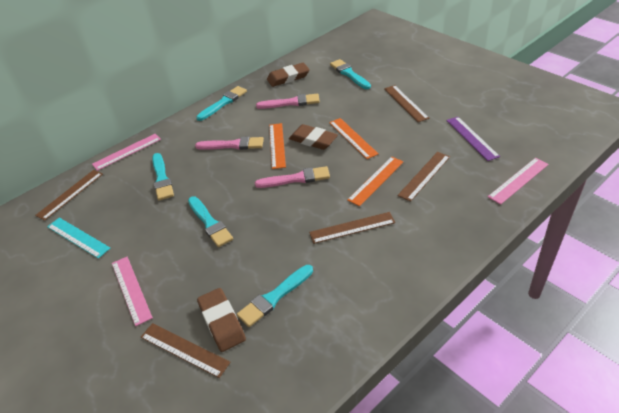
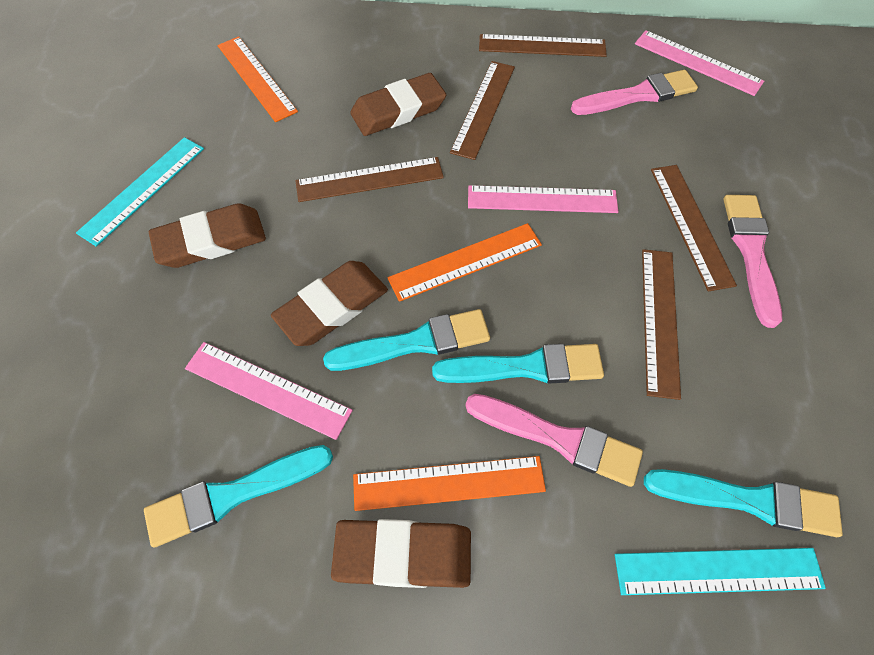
brown eraser: [197,288,246,352] [267,63,310,87] [289,124,338,150] = 3 -> [149,203,266,268] [271,261,388,346] [331,519,471,588] [350,73,446,136] = 4
purple ruler: [446,117,500,161] = 1 -> none = 0
turquoise brush: [152,153,174,200] [188,197,233,247] [196,86,247,121] [237,265,313,327] [330,59,371,89] = 5 -> [144,445,333,547] [323,309,490,371] [432,344,604,384] [644,469,843,537] = 4
turquoise ruler: [47,218,110,259] = 1 -> [76,137,204,247] [615,548,826,595] = 2

